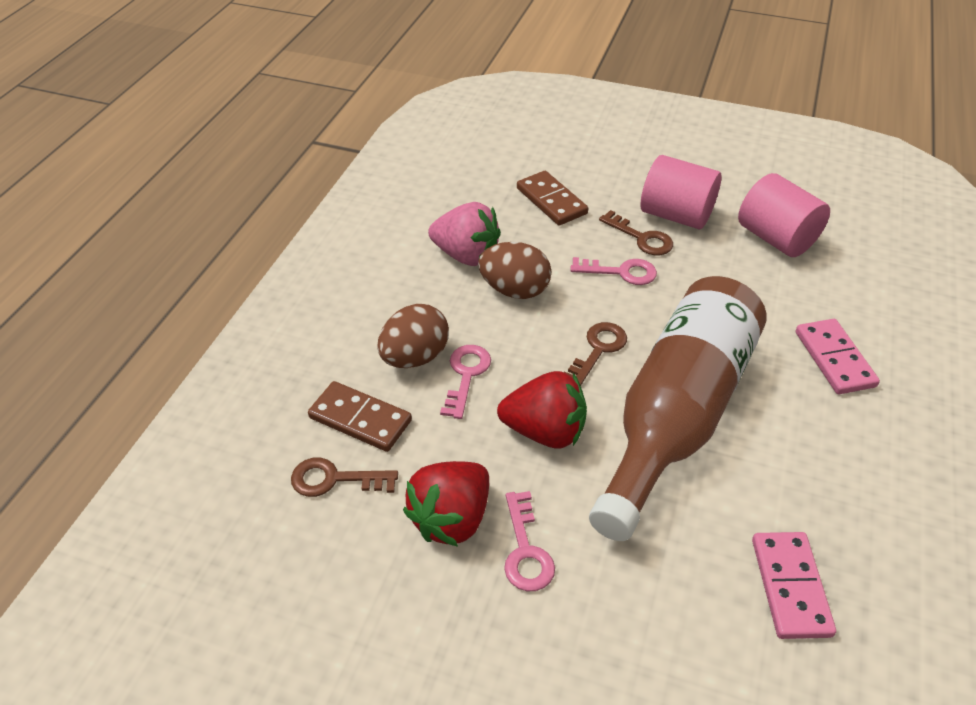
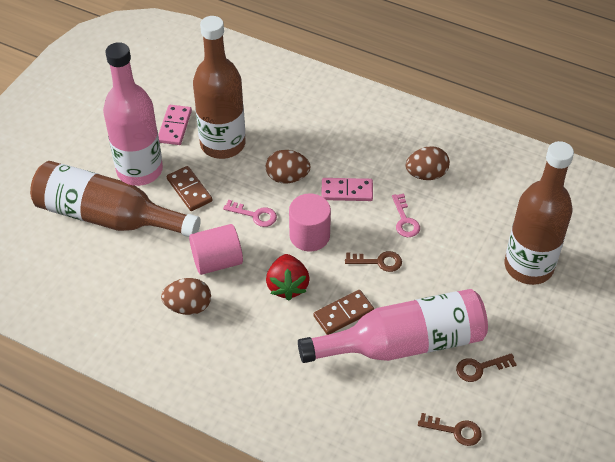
brown bottle: [589,276,767,541] = 1 -> [30,161,201,237] [193,16,246,159] [505,141,574,285] = 3
brown egg: [377,304,449,368] [478,242,551,299] = 2 -> [161,278,211,315] [266,150,310,183] [405,146,450,180] = 3
pink bottle: none = 0 -> [103,42,163,186] [298,289,488,363] = 2
pink key: [440,345,491,419] [504,491,555,591] [570,257,657,285] = 3 -> [223,200,277,227] [392,193,420,237] = 2
pink strawberry: [428,202,501,266] = 1 -> none = 0
red strawberry: [403,461,489,547] [497,371,587,449] = 2 -> [266,254,310,301] = 1

